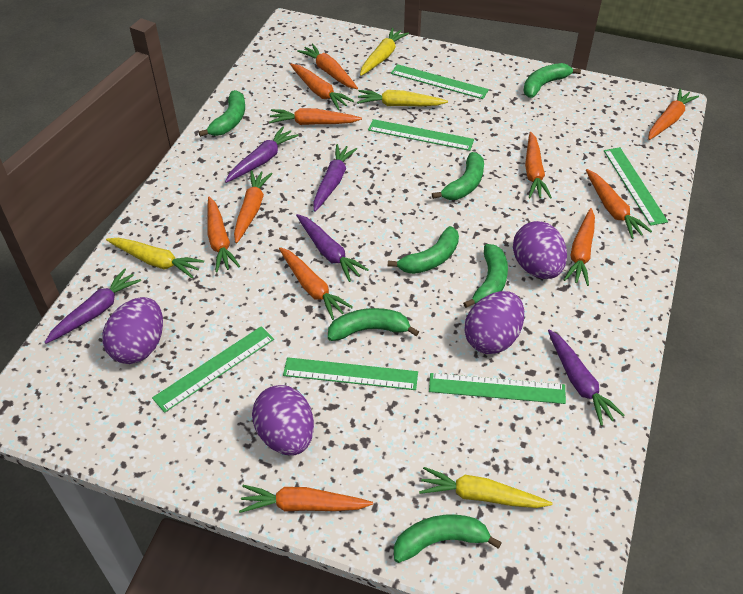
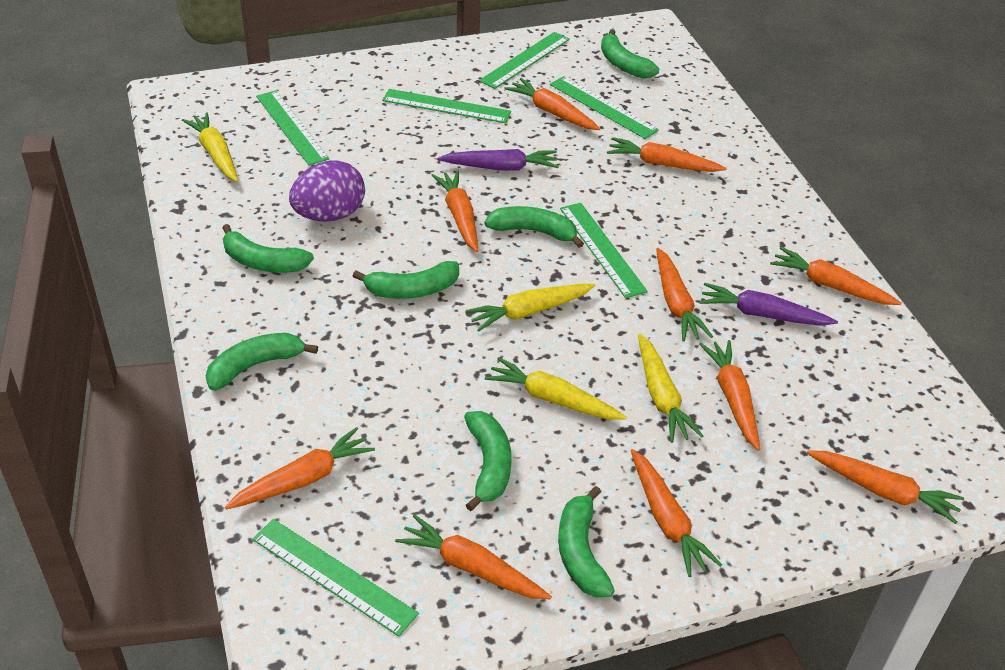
orange carrot: [208,197,240,273] [234,170,273,243] [239,485,373,513] [269,108,362,125] [279,247,353,320] [290,64,354,110] [297,44,358,89] [525,132,552,199] [564,208,595,286] [586,169,652,239] [648,88,699,140] = 11 -> [225,427,375,509] [395,514,552,600] [431,170,478,252] [505,78,600,130] [607,137,727,172] [631,449,722,577] [656,248,713,341] [699,340,760,451] [770,247,901,305] [807,450,964,524] = 10
purple carrot: [44,268,141,344] [225,127,299,183] [296,214,369,282] [313,144,357,212] [548,329,625,426] = 5 -> [437,149,559,171] [700,283,838,326] = 2
purple egg: [102,297,163,364] [252,385,314,456] [464,291,524,354] [513,221,567,279] = 4 -> [289,161,365,222] = 1

